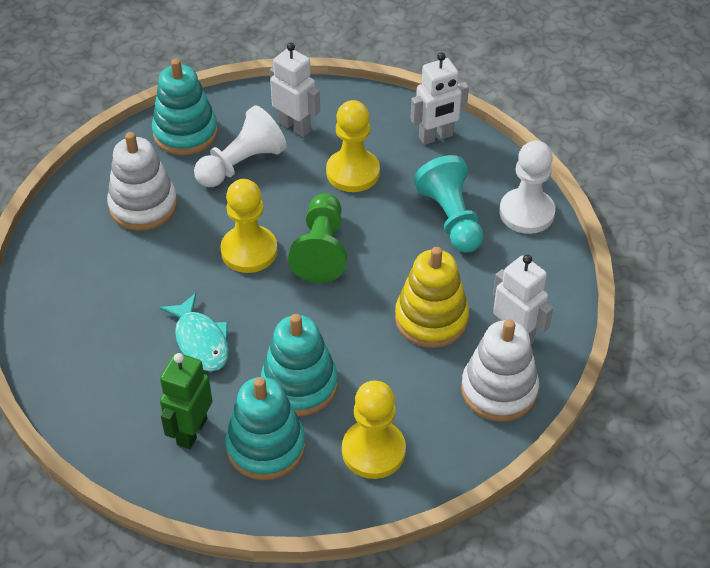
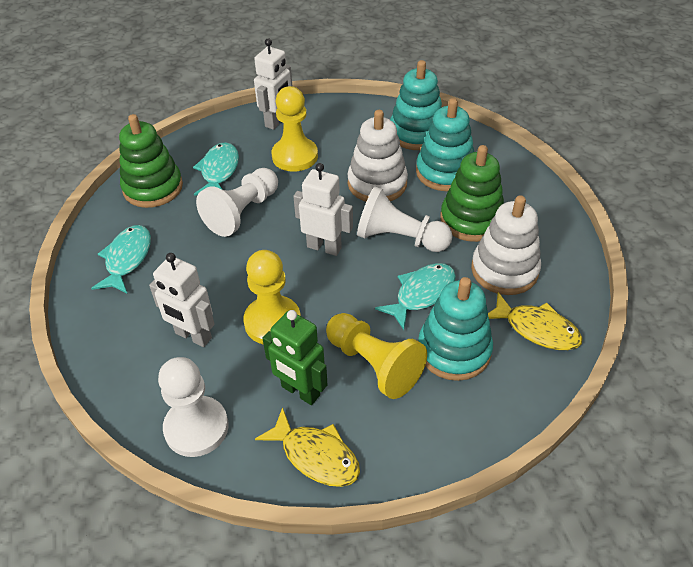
green pawn: [288,193,347,283] = 1 -> none = 0
green stacking toy: none = 0 -> [119,114,183,208] [440,145,504,242] = 2
turquoise fish: [159,293,229,372] = 1 -> [91,225,151,294] [193,142,239,196] [375,263,456,330] = 3
turquoise pawn: [413,155,484,253] = 1 -> none = 0
white pawn: [194,105,287,187] [499,141,555,234] = 2 -> [158,357,229,457] [196,168,278,237] [357,186,453,252] = 3
yellow fish: none = 0 -> [255,407,360,487] [488,292,582,350] = 2
yellow stacking toy: [395,247,469,348] = 1 -> none = 0

